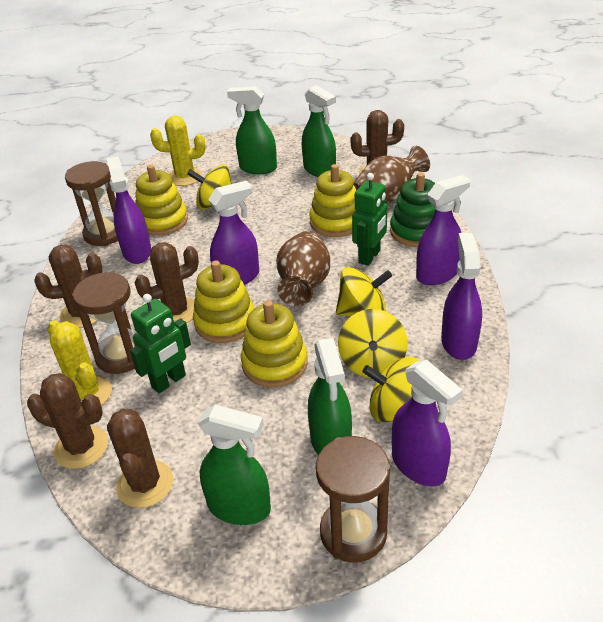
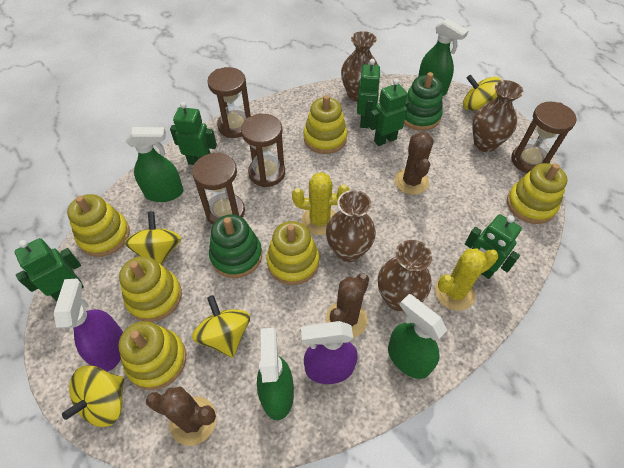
brown cactus: [27,373,108,469] [34,245,102,328] [107,409,173,508] [135,242,199,323] [350,110,404,175] = 5 -> [146,387,216,446] [326,273,369,338] [395,132,434,195] = 3
brown hourglass: [65,161,118,246] [72,272,135,374] [316,436,390,563] = 3 -> [192,152,245,225] [207,67,251,138] [241,114,285,187] [511,102,577,173] = 4
brown vase: [276,231,330,307] [354,146,430,204] = 2 -> [326,190,376,262] [341,31,378,102] [378,240,432,311] [472,80,524,152] = 4
green robot: [130,294,191,393] [352,173,387,266] = 2 -> [15,238,84,301] [170,102,217,165] [357,59,381,128] [369,79,409,146] [465,214,522,279] = 5
green stacking toy: [390,172,435,247] = 1 -> [209,214,262,278] [404,72,443,131] = 2
purple spray bottle: [107,156,151,264] [208,181,259,285] [392,360,463,487] [416,175,470,285] [441,233,482,360] = 5 -> [54,279,123,372] [301,321,358,384] = 2
yellow stacking toy: [135,165,188,236] [193,261,255,343] [241,300,308,387] [309,164,356,237] = 4 -> [67,194,130,257] [118,321,186,390] [119,256,182,322] [266,221,319,285] [304,95,347,154] [507,163,567,224] = 6

